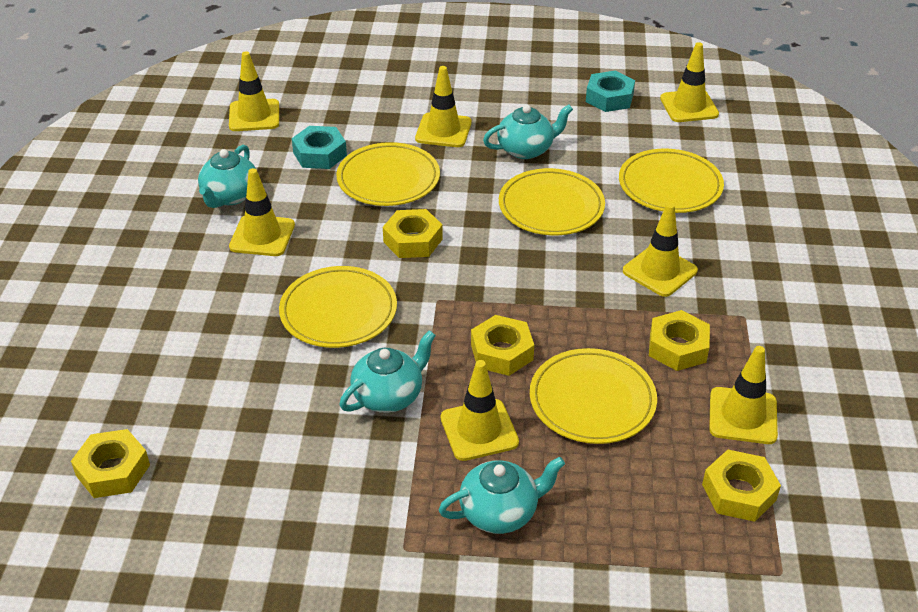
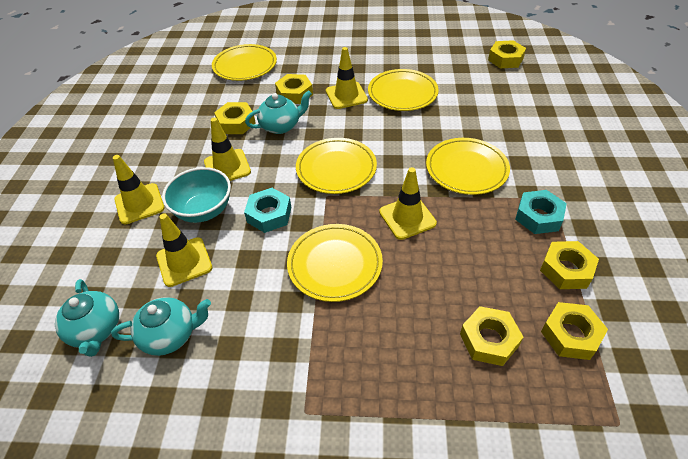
turquoise bowl: none = 0 -> [162,167,231,223] = 1
turquoise teapot: [198,145,257,208] [340,330,436,413] [439,457,565,534] [483,105,573,159] = 4 -> [55,279,119,357] [111,297,211,356] [245,90,312,134] = 3
yellow nut: [71,429,150,498] [383,209,443,258] [471,315,534,376] [649,310,710,371] [702,450,781,522] = 5 -> [214,102,256,134] [275,74,313,104] [460,306,523,366] [488,40,526,68] [540,241,599,289] [541,302,608,360] = 6
yellow traffic cone: [229,51,279,131] [229,168,295,256] [415,66,472,147] [441,360,519,461] [623,203,698,297] [660,42,719,122] [709,346,778,444] = 7 -> [113,155,165,225] [156,213,212,287] [204,117,251,181] [326,47,368,109] [379,167,437,240] = 5

